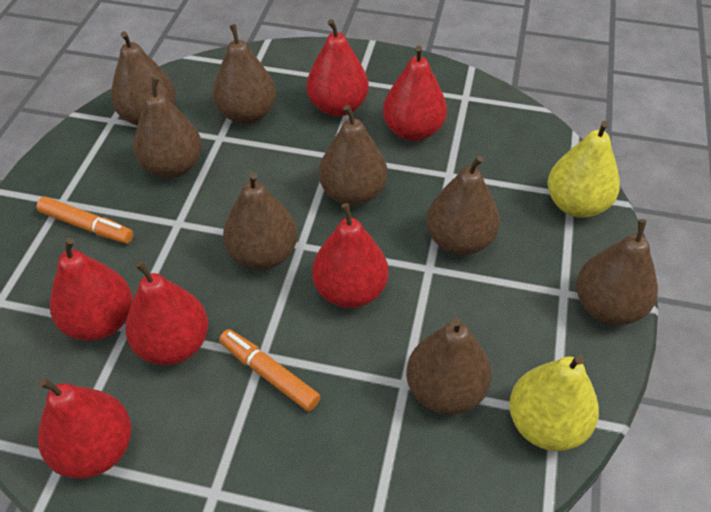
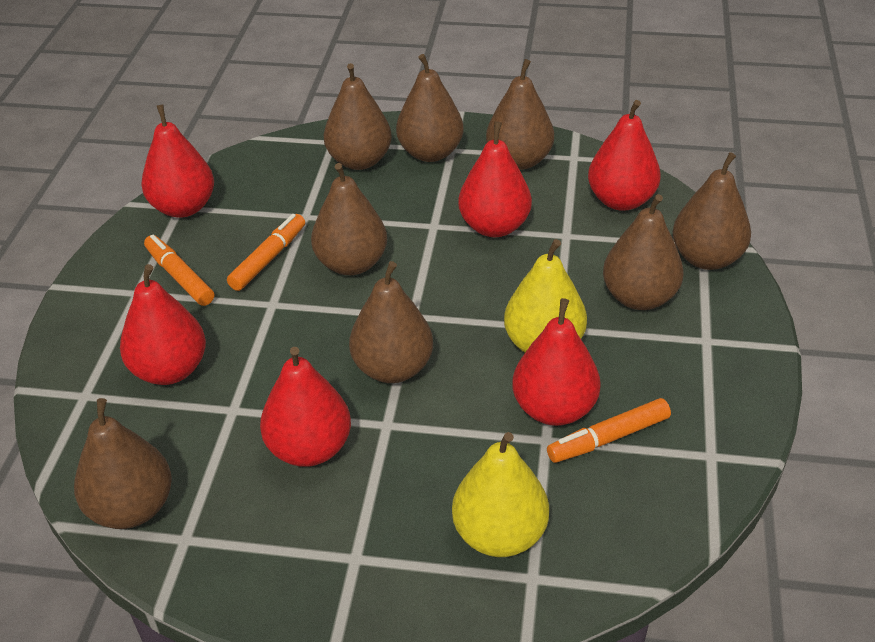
orange marker: [37,196,133,244] [219,329,321,411] = 2 -> [144,235,214,306] [227,214,305,291] [547,398,671,463] = 3

